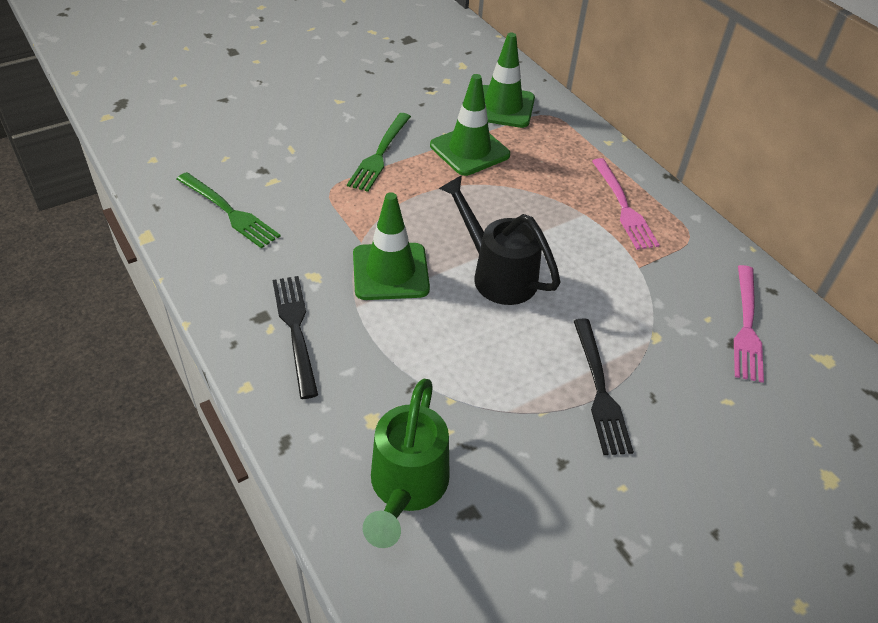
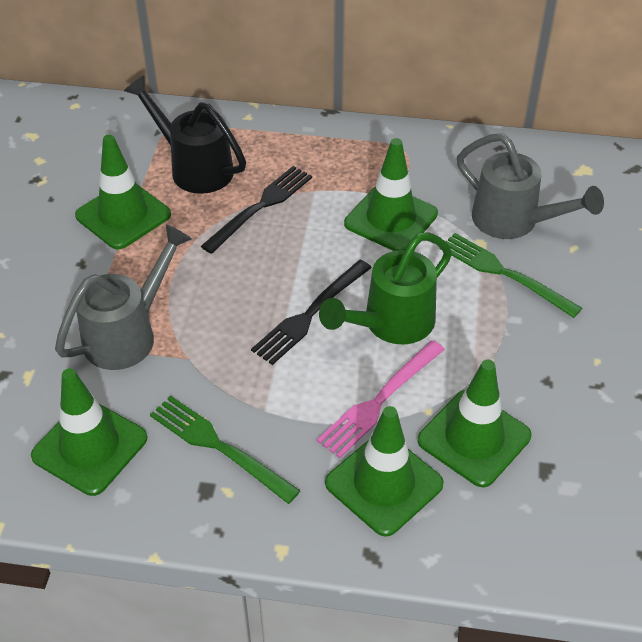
green traffic cone: [353,192,430,300] [430,74,510,176] [483,33,535,128] = 3 -> [31,368,147,496] [75,135,171,250] [325,406,444,537] [344,138,438,251] [417,359,531,487] = 5
grey watering can: none = 0 -> [55,225,192,370] [457,133,604,239] = 2
pink fork: [592,158,659,250] [734,265,764,383] = 2 -> [317,340,445,458] = 1

